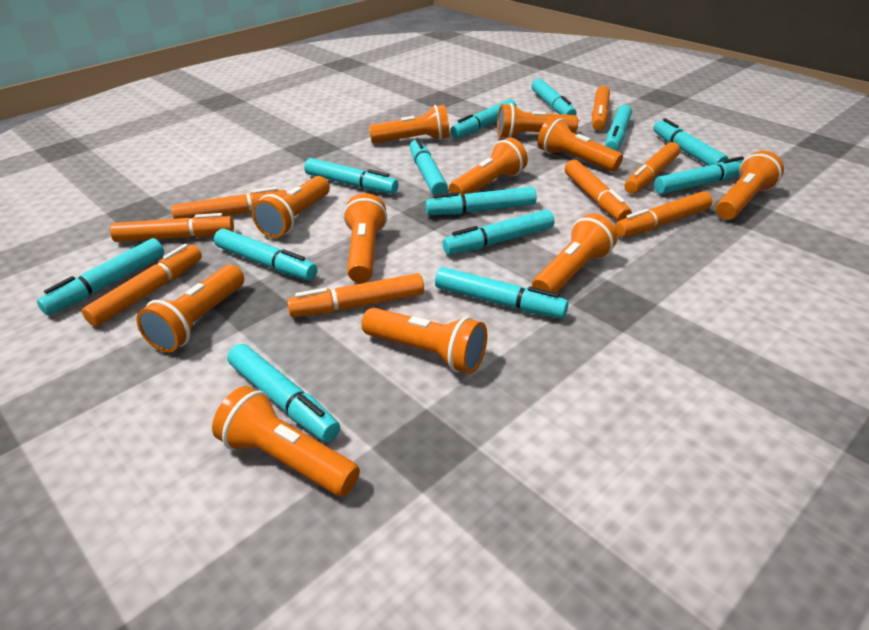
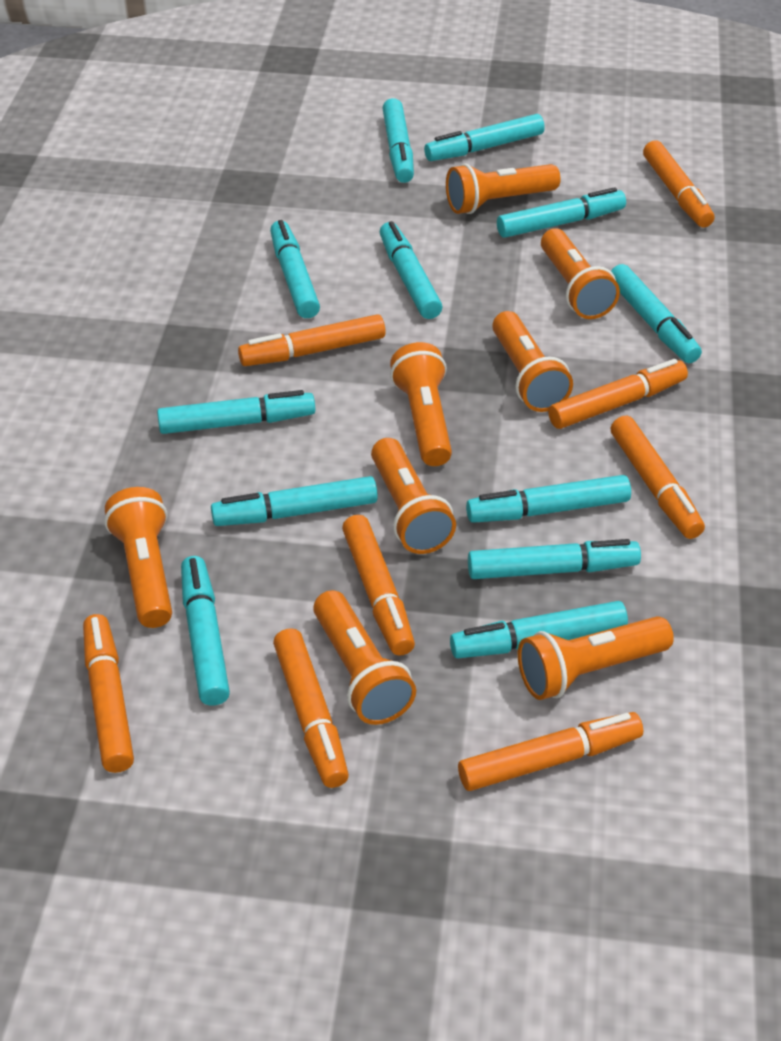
orange flashlight: [136,265,244,353] [212,386,360,496] [252,176,330,238] [343,193,388,283] [361,308,487,374] [369,105,450,143] [449,138,528,195] [497,103,578,138] [532,214,618,293] [537,117,623,172] [716,151,784,220] = 11 -> [104,487,172,628] [313,590,416,725] [371,438,456,554] [390,342,452,466] [446,163,560,214] [492,311,573,412] [518,616,674,700] [541,228,620,319] = 8
turquoise marker: [37,238,164,315] [214,229,317,280] [227,344,340,442] [304,158,399,194] [410,138,448,195] [425,187,537,215] [435,267,569,318] [443,210,554,255] [450,99,517,138] [531,79,577,115] [605,105,632,151] [653,118,728,166] [654,156,744,194] = 13 -> [157,390,315,434] [181,556,230,706] [211,476,378,526] [270,220,320,318] [380,221,443,319] [382,98,414,183] [424,114,545,161] [450,601,628,658] [466,475,631,523] [468,539,641,579] [497,187,626,238] [611,264,702,363] = 12

